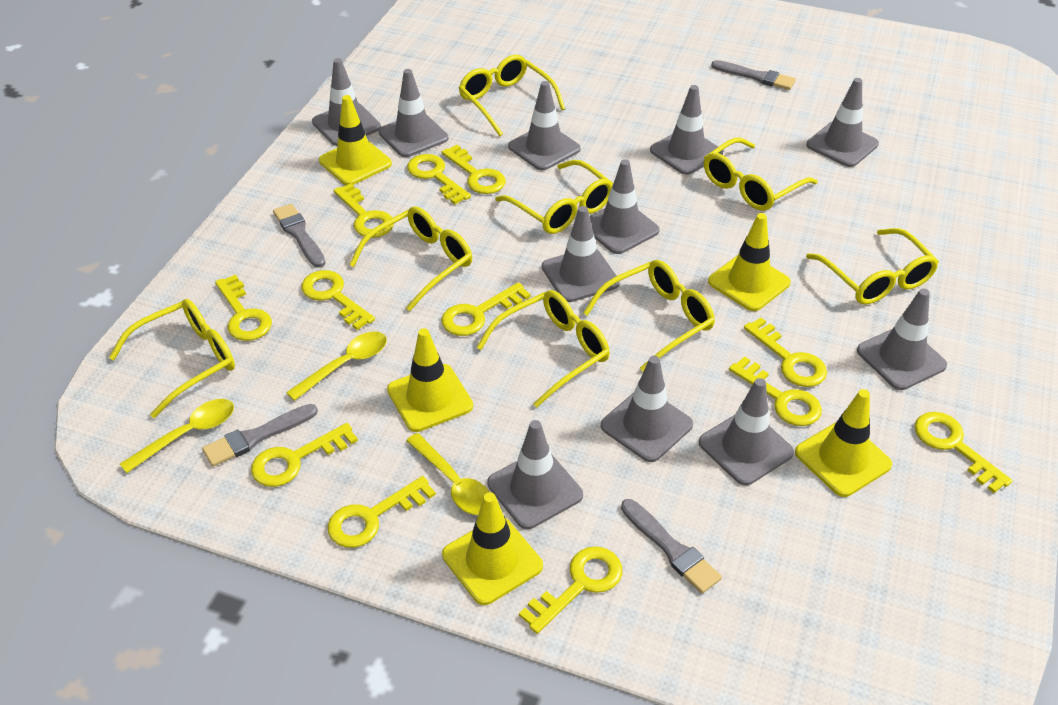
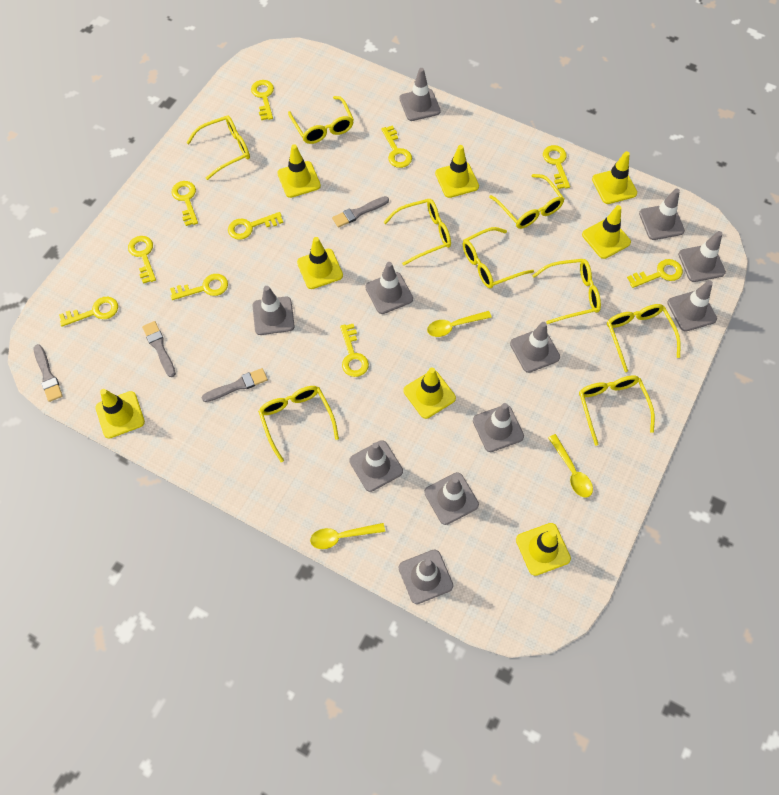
yellow glasses: [109,299,235,418] [349,206,472,311] [458,55,565,136] [476,290,610,408] [495,160,613,234] [583,260,715,372] [704,138,818,211] [806,228,939,304] = 8 -> [186,115,250,180] [258,386,339,462] [288,96,354,144] [384,199,451,266] [463,227,534,288] [489,174,564,229] [532,259,601,324] [579,375,655,446] [607,304,681,372] = 9
yellow key: [215,275,272,341] [251,423,358,487] [301,270,375,330] [328,476,436,548] [334,183,394,238] [407,154,471,204] [441,282,531,336] [442,145,506,194] [519,546,622,634] [729,356,822,426] [744,318,827,387] [914,412,1012,493] = 12 -> [59,297,118,327] [128,236,156,284] [170,274,228,300] [172,181,198,226] [228,212,283,240] [251,80,274,120] [340,324,369,377] [381,125,412,168] [543,145,570,189] [627,259,683,288] = 10
yellow traffic cone: [319,95,392,185] [387,328,473,432] [442,492,543,605] [708,213,791,311] [795,389,892,497] = 5 -> [95,389,145,439] [277,144,321,198] [297,237,343,289] [404,368,456,419] [435,145,479,198] [516,523,571,576] [582,205,631,259] [592,151,637,204] = 8

